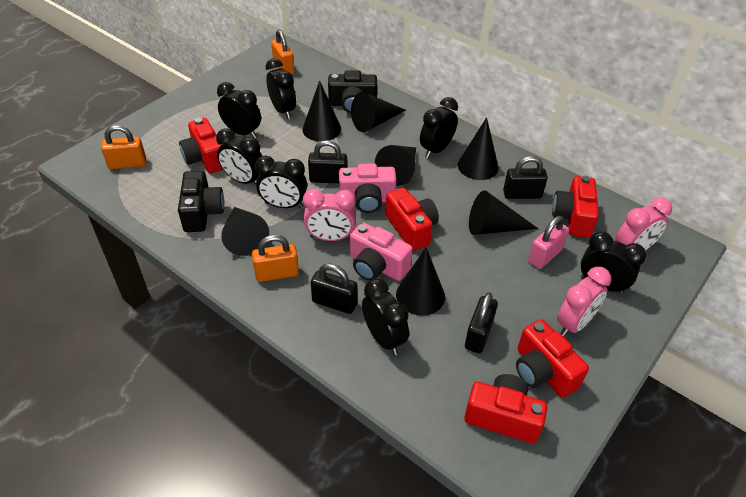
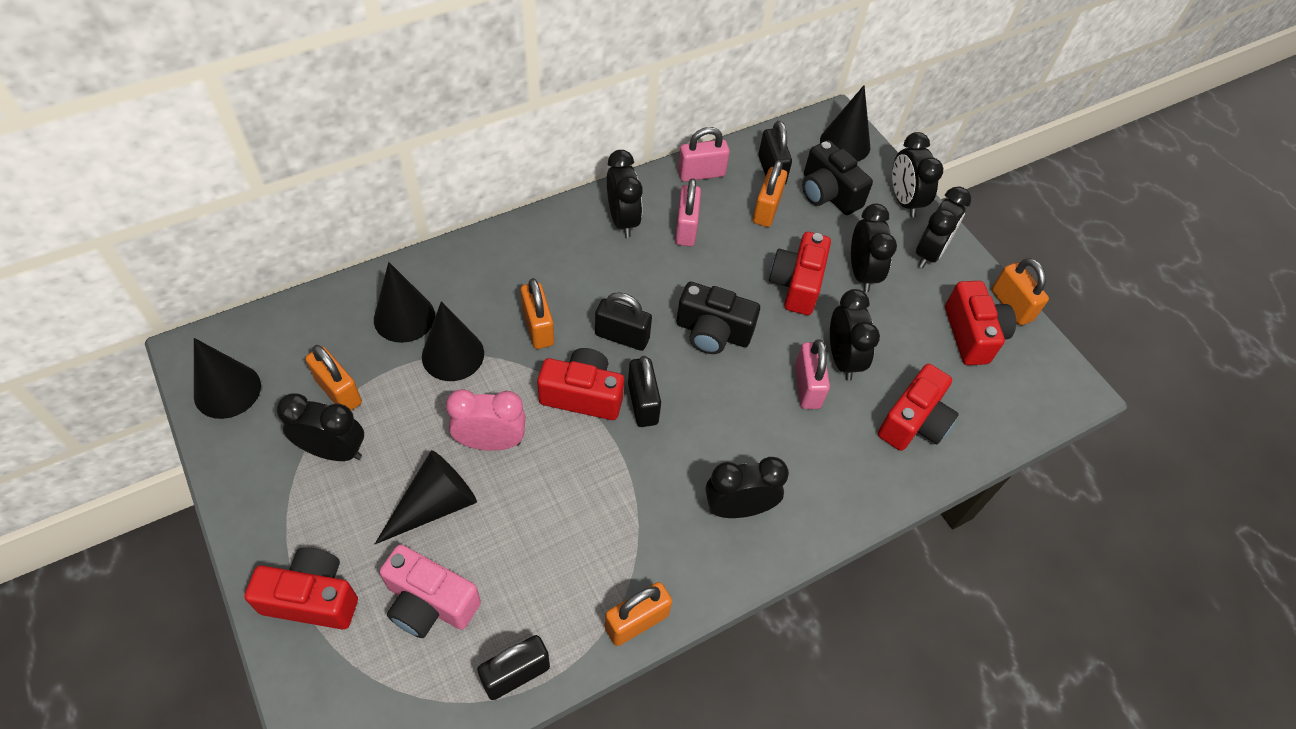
black cone: [222,207,269,256] [302,80,341,142] [351,92,406,132] [375,145,416,186] [396,247,445,316] [458,117,499,180] [469,190,538,235] = 7 -> [194,338,261,419] [374,262,435,343] [375,450,477,544] [422,301,484,381] [820,85,870,162] = 5
orange padlock: [101,125,146,169] [252,235,299,282] [271,30,294,74] = 3 -> [305,345,362,411] [521,278,554,349] [605,582,672,646] [753,160,787,227] [992,258,1049,325] = 5
pink camera: [339,164,396,213] [350,222,413,281] = 2 -> [380,544,481,638] = 1
pink clock: [303,189,356,241] [557,267,612,337] [615,198,672,250] = 3 -> [446,389,526,451] = 1
pink padlock: [528,216,569,269] = 1 -> [675,178,701,246] [678,127,730,182] [795,339,830,409] = 3

